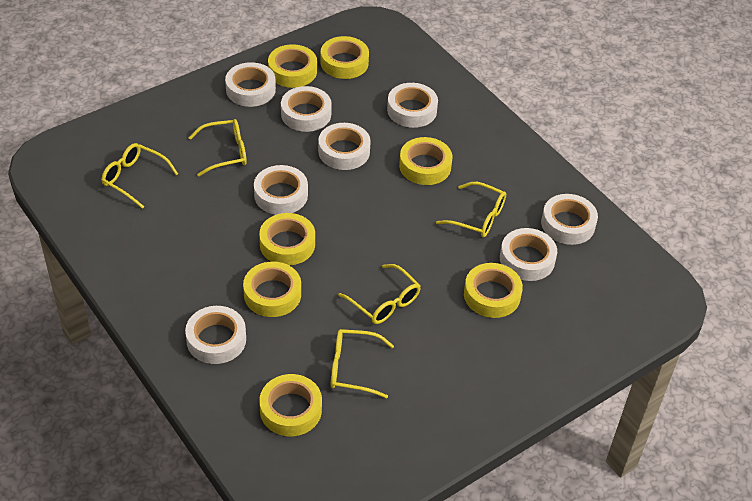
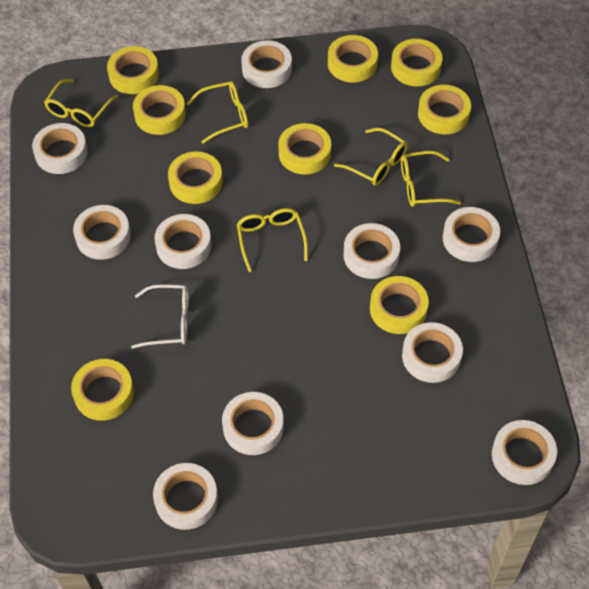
white glasses: none = 0 -> [131,285,189,349] = 1
white tape: [185,306,246,364] [225,62,276,107] [254,165,308,215] [281,86,332,132] [318,123,371,170] [387,83,438,128] [500,228,557,281] [541,194,598,245] = 8 -> [32,123,88,174] [73,205,131,260] [153,463,218,530] [154,214,212,269] [222,392,284,455] [241,40,292,88] [344,223,400,279] [402,322,463,383] [443,207,500,262] [492,420,557,485] = 10
yellow tape: [243,262,301,317] [259,213,315,265] [259,374,322,436] [268,44,317,88] [320,36,369,79] [399,137,452,185] [464,263,523,318] = 7 -> [71,359,134,421] [107,46,159,94] [133,85,186,135] [168,151,223,204] [278,123,331,175] [328,35,378,83] [370,276,429,334] [391,39,443,86] [418,85,471,134] = 9

